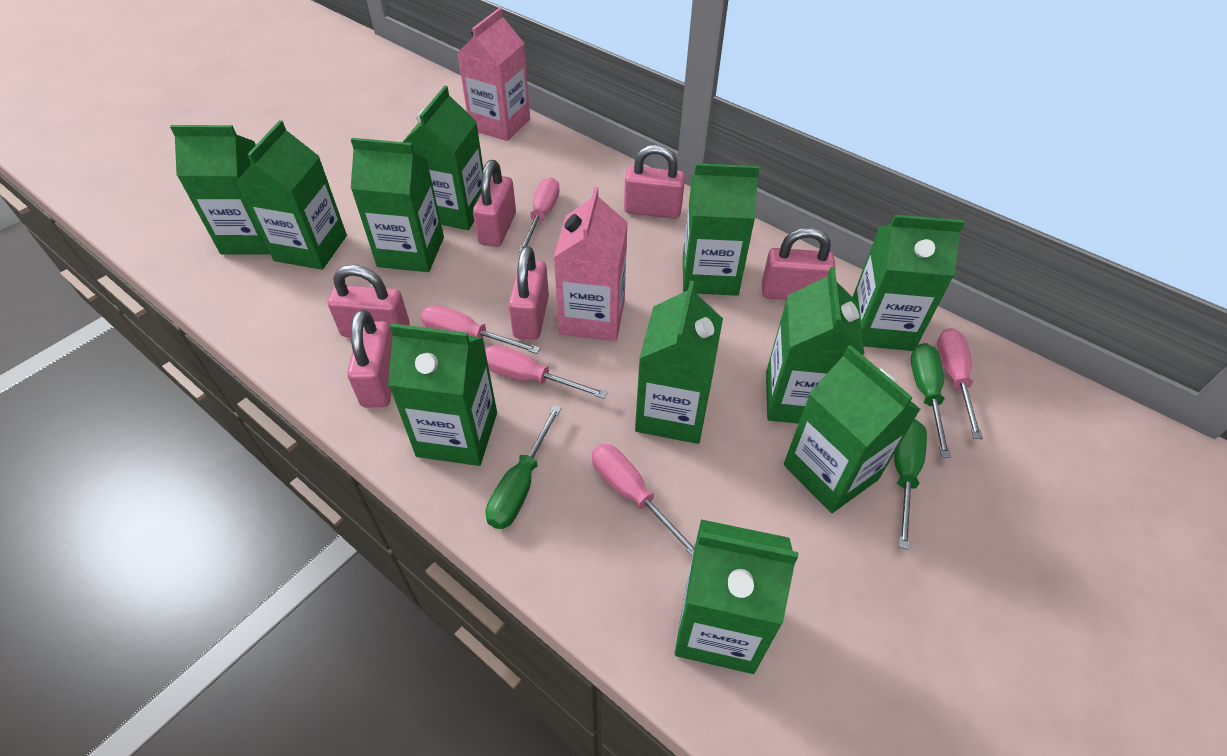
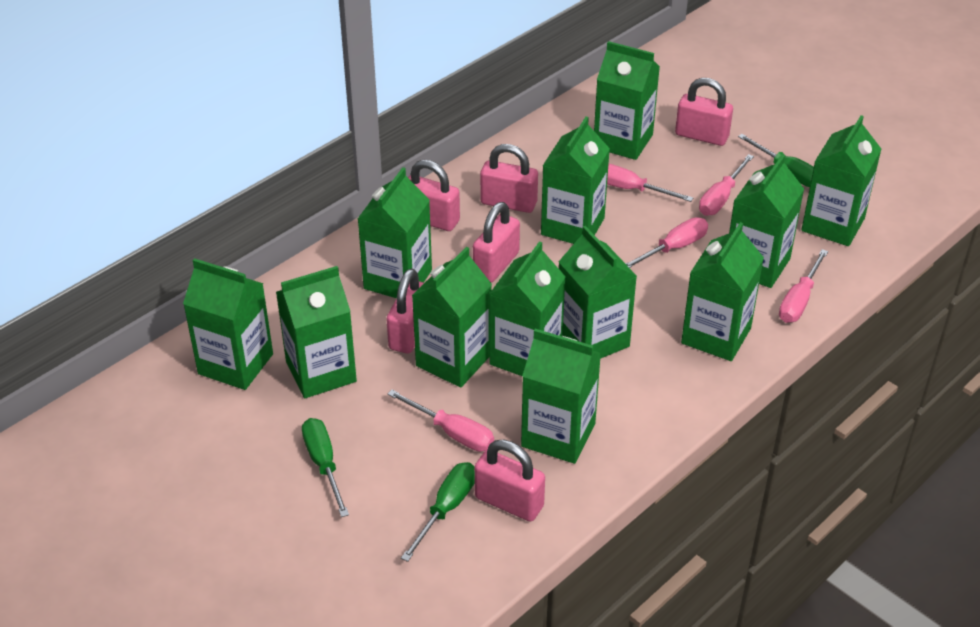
green carton: [170,125,271,255] [236,120,347,270] [351,138,444,272] [388,323,497,466] [403,85,483,230] [635,281,723,444] [675,519,799,674] [683,163,760,296] [766,267,864,424] [784,345,921,513] [853,215,965,351] = 11 -> [183,258,273,390] [276,266,357,398] [358,167,432,298] [412,247,492,387] [489,241,566,376] [521,329,601,464] [541,117,610,244] [559,226,637,359] [594,41,660,160] [681,222,764,361] [729,154,804,288] [801,115,881,246] = 12
pink carton: [458,7,530,141] [553,187,628,341] = 2 -> none = 0

